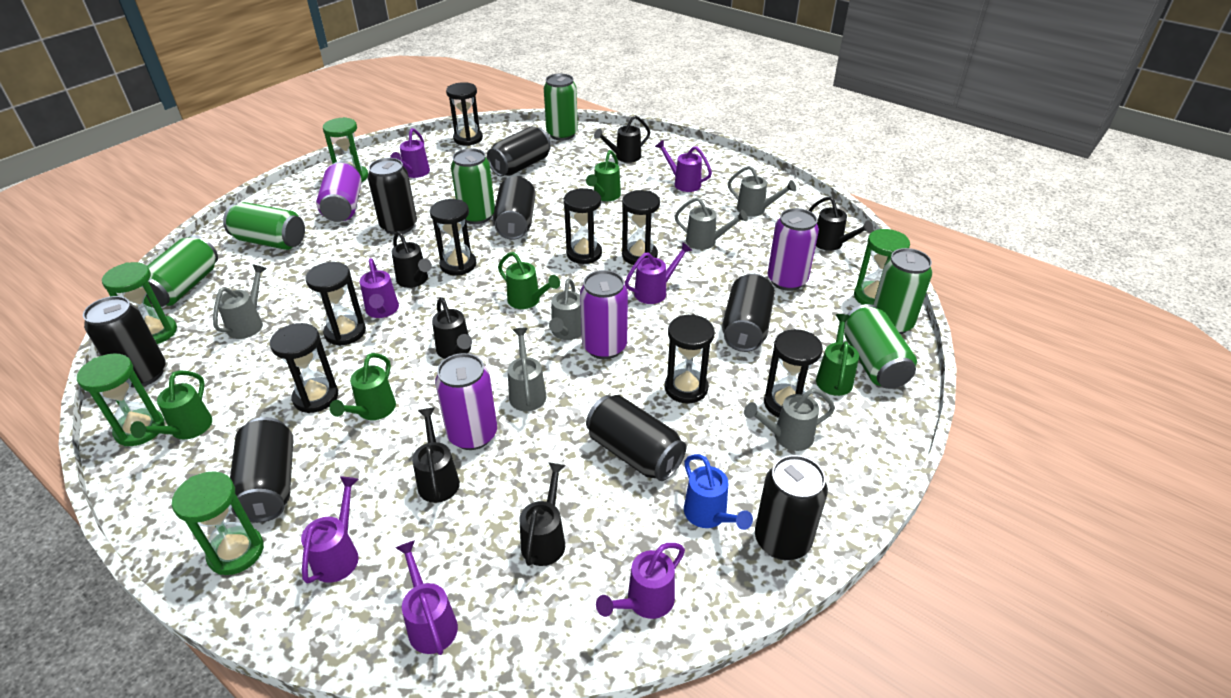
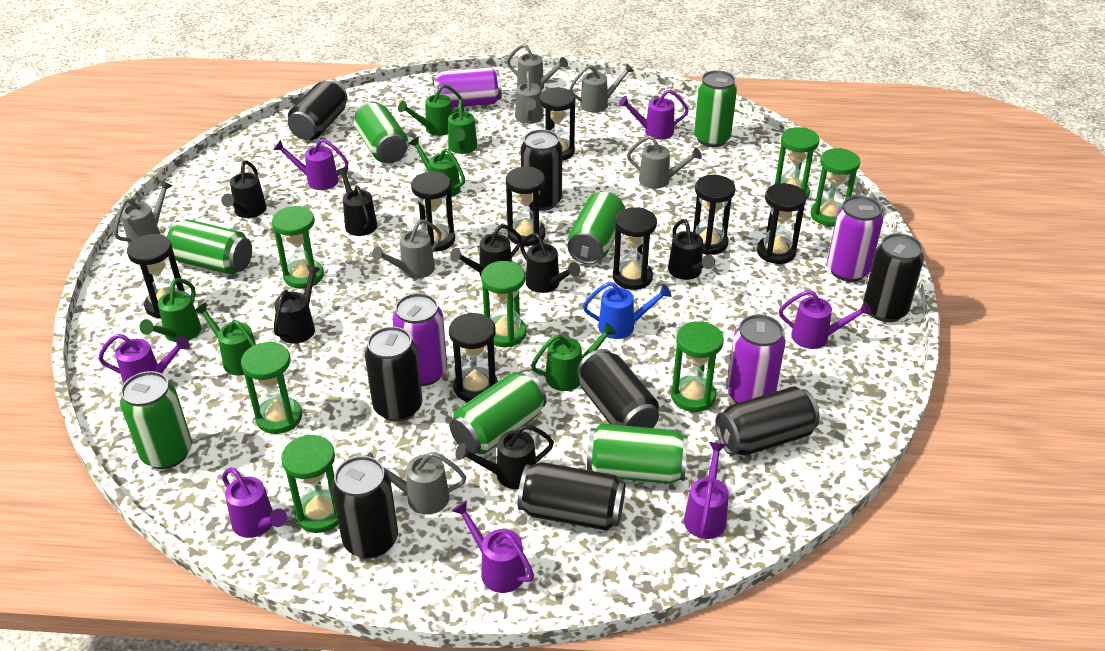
black watering can: [392,231,432,288] [412,408,460,503] [432,297,472,359] [520,462,566,566] [594,116,650,163] [809,196,873,251] = 6 -> [221,160,267,218] [274,265,320,344] [336,167,377,236] [450,224,522,277] [455,424,554,489] [520,233,580,293] [668,219,715,280] = 7
green can: [146,235,218,307] [223,202,305,250] [451,148,495,224] [544,73,578,140] [844,304,917,389] [873,248,932,334] = 6 -> [120,371,192,469] [164,219,252,275] [354,101,409,163] [450,371,547,454] [567,192,625,264] [587,423,688,484] [694,70,737,147] = 7
green hourglass: [77,353,165,446] [102,262,177,344] [172,471,264,575] [323,117,368,182] [854,229,910,305] = 5 -> [241,342,302,434] [272,206,324,288] [281,434,339,533] [481,261,527,347] [671,321,724,412] [775,127,820,200] [810,148,860,226] = 7
green watering can: [130,370,212,439] [329,353,396,420] [498,252,560,309] [586,150,621,201] [816,314,859,396] = 5 -> [139,278,201,342] [194,302,256,376] [398,84,463,136] [408,137,465,197] [448,100,478,154] [531,323,617,391] = 6
grey watering can: [213,264,267,339] [508,328,546,411] [549,278,582,340] [675,197,748,250] [728,166,796,217] [744,388,835,451] = 6 -> [114,180,173,245] [367,452,466,515] [372,219,441,279] [507,44,568,90] [515,71,543,124] [569,63,634,113] [627,135,702,189] = 7

